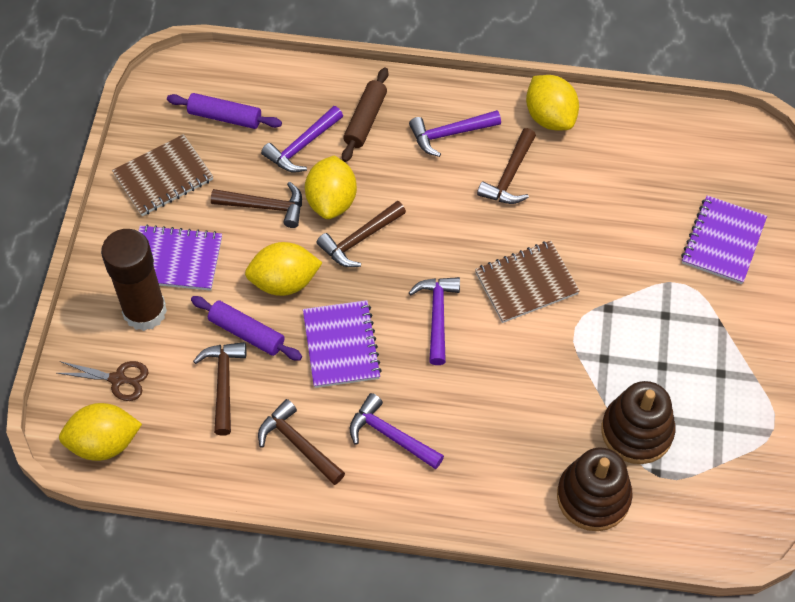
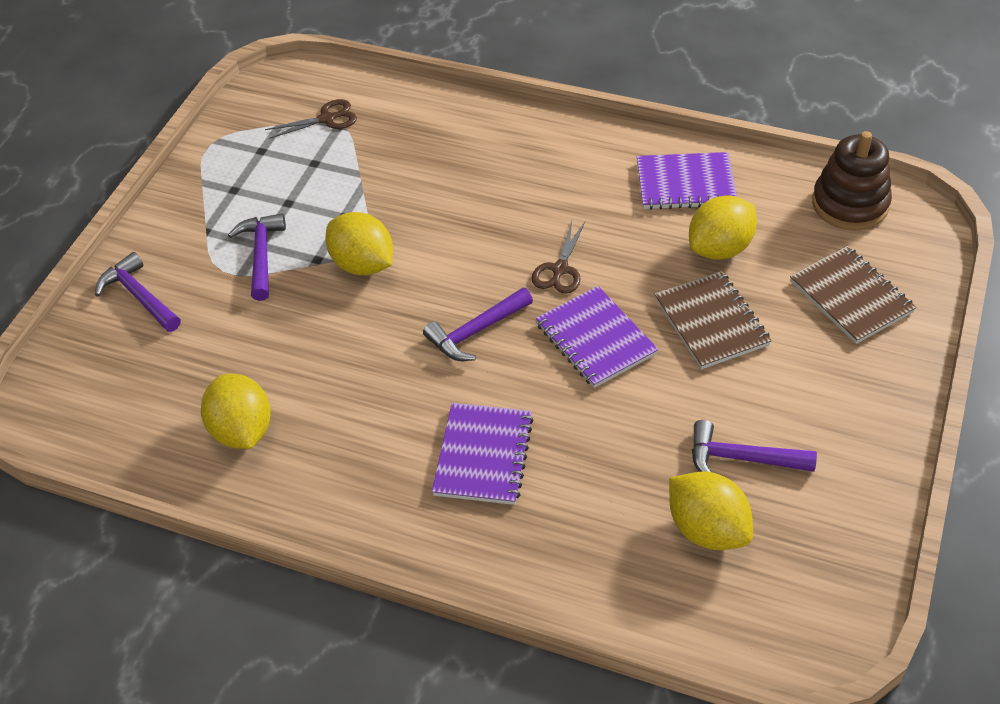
brown glue stick: [101,229,167,331] = 1 -> none = 0
brown hammer: [193,342,246,436] [211,182,302,228] [258,399,345,485] [316,201,406,267] [477,128,536,204] = 5 -> none = 0
brown rolling pin: [342,68,388,162] = 1 -> none = 0
brown scissors: [57,361,148,401] = 1 -> [265,99,357,139] [531,221,585,294] = 2
brown stacking toy: [557,448,633,531] [601,381,675,464] = 2 -> [812,131,892,231] = 1
purple rolling pin: [167,93,282,129] [191,296,302,361] = 2 -> none = 0

